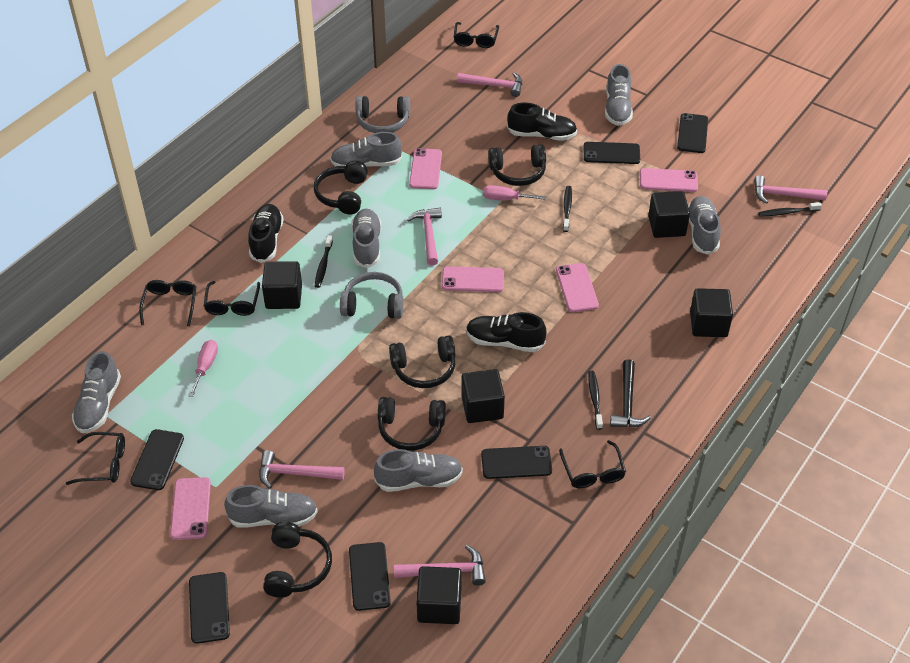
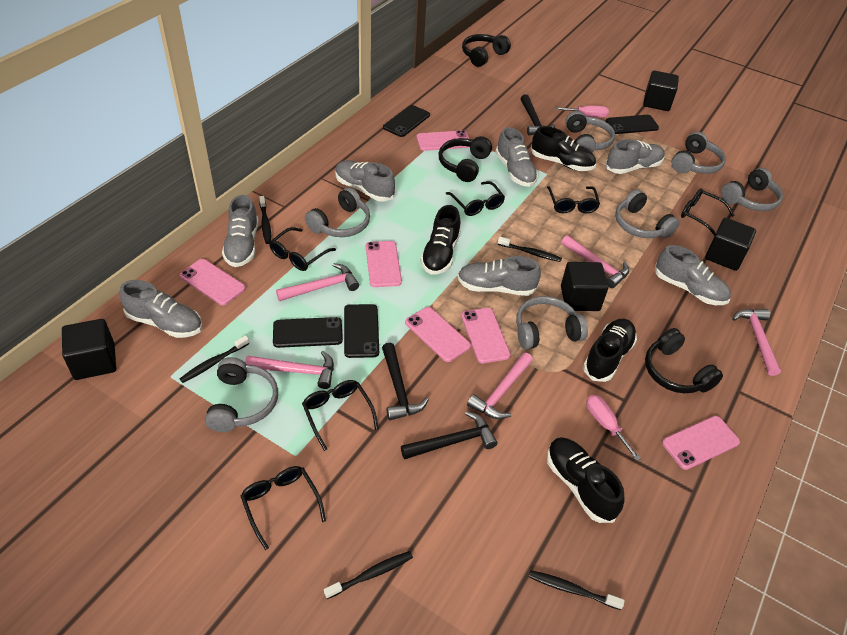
black cube: [262,261,302,309] [416,566,462,624] [461,369,505,423] [648,191,690,238] [690,288,733,337] = 5 -> [62,319,116,380] [561,262,608,311] [643,71,679,111] [705,218,756,271] = 4
black glasses: [66,432,125,485] [139,280,196,326] [204,281,260,316] [454,22,499,48] [559,440,626,488] = 5 -> [241,466,326,550] [269,227,336,271] [302,380,379,451] [446,181,505,216] [547,186,600,214] [681,189,735,236] = 6
black hammer: [610,359,651,427] = 1 -> [382,343,429,420] [401,411,497,459] [520,94,555,135] = 3
black headphones: [263,522,332,598] [314,161,368,215] [378,397,446,451] [389,335,455,388] [488,144,546,186] = 5 -> [439,136,492,182] [462,34,511,67] [645,328,723,393] = 3
black phone: [130,429,184,490] [189,572,230,644] [349,542,391,611] [481,446,552,479] [584,142,640,164] [677,113,708,153] = 6 -> [273,317,343,348] [344,304,379,358] [383,105,430,137] [606,115,659,134] = 4
black shoe: [248,204,284,263] [466,312,547,352] [507,103,577,141] = 3 -> [420,205,461,274] [531,126,596,171] [547,437,624,523] [583,319,637,382] = 4
black toothbrush: [315,235,333,288] [563,186,572,232] [588,371,603,430] [758,202,822,217] = 4 -> [180,335,250,383] [259,196,271,244] [324,551,413,599] [498,237,562,262] [529,570,625,610] = 5
grey headphones: [340,272,404,319] [355,96,410,133] = 2 -> [205,357,278,432] [305,187,370,237] [516,296,588,349] [565,111,615,153] [615,189,680,238] [672,132,726,174] [721,168,783,211] = 7
pink phone: [170,477,211,540] [409,148,442,189] [442,266,504,292] [556,263,599,312] [640,168,698,192] = 5 -> [180,259,246,305] [366,241,402,287] [405,307,471,362] [417,130,469,151] [461,308,511,363] [662,416,740,470] = 6

